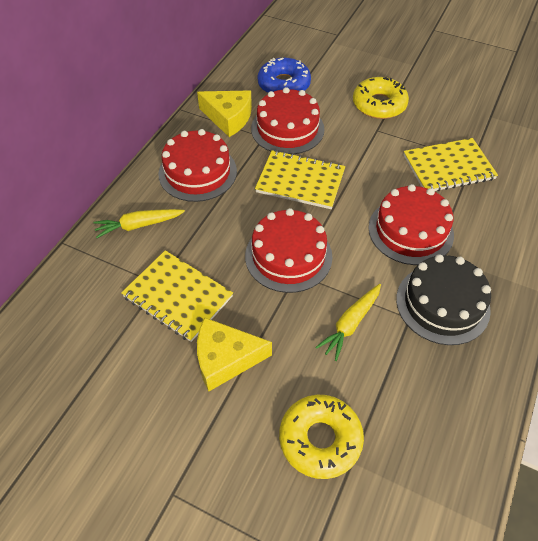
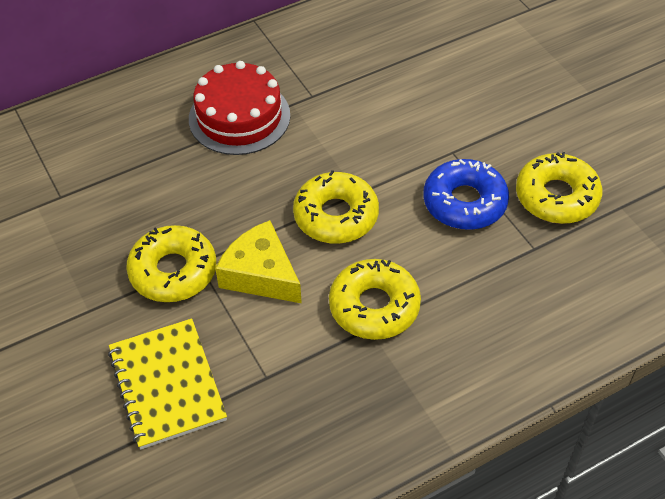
black cake: [396,254,491,345] = 1 -> none = 0
red cake: [159,129,237,202] [245,208,332,293] [251,87,325,155] [368,184,454,265] = 4 -> [189,61,290,155] = 1
yellow carrot: [93,209,185,238] [315,284,381,361] = 2 -> none = 0
yellow cheese: [197,90,252,137] [197,317,272,392] = 2 -> [215,220,302,303] = 1
yellow donut: [279,395,364,479] [353,77,409,119] = 2 -> [126,225,216,302] [293,170,379,244] [329,259,421,340] [516,152,602,224] = 4
yellow notebook: [121,250,233,342] [255,150,345,209] [403,138,498,191] = 3 -> [108,319,227,449] = 1

